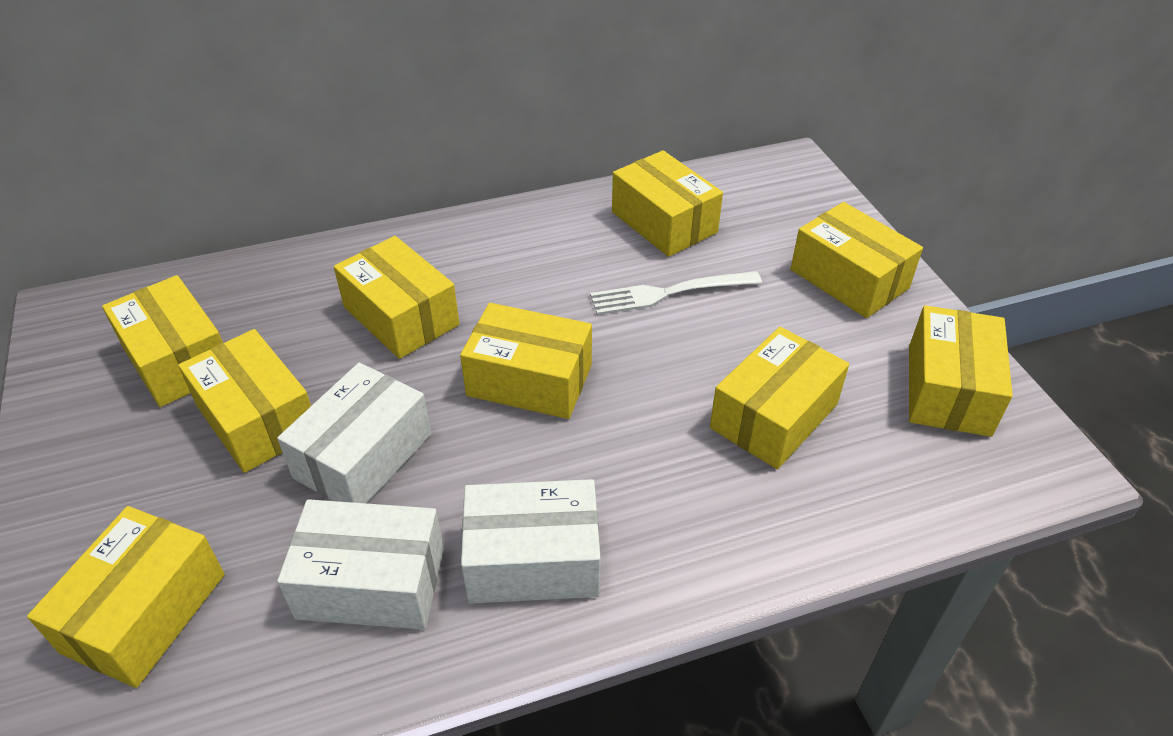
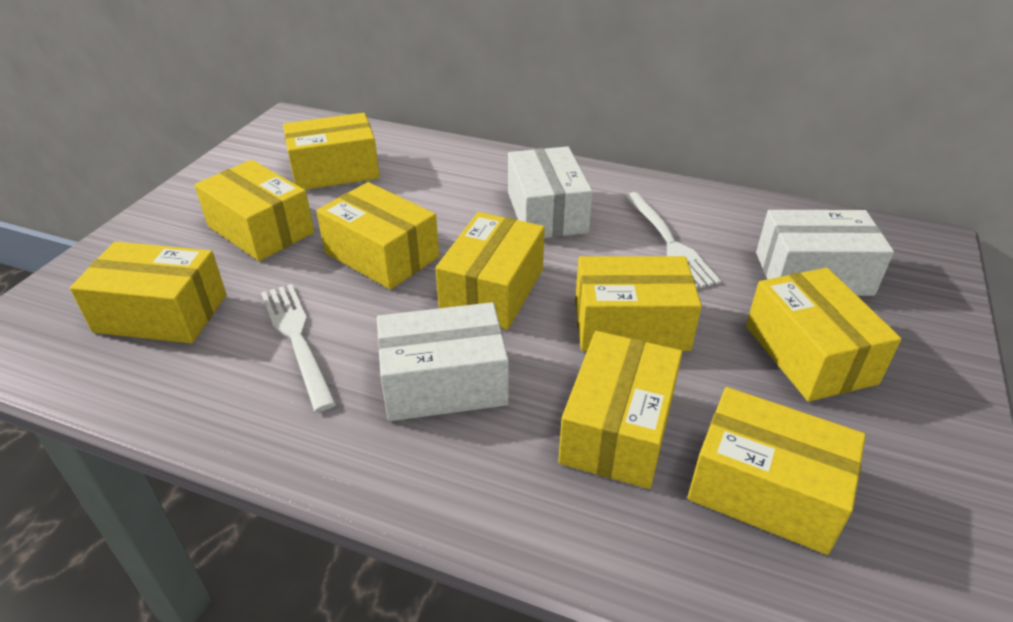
white fork: [590,271,762,315] = 1 -> [261,284,337,412] [624,192,721,289] = 2

